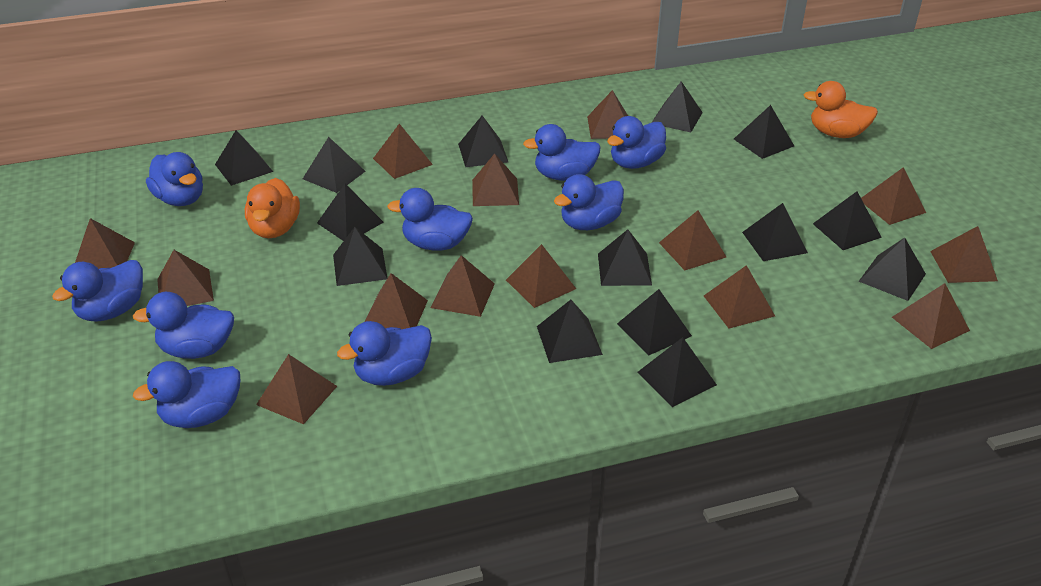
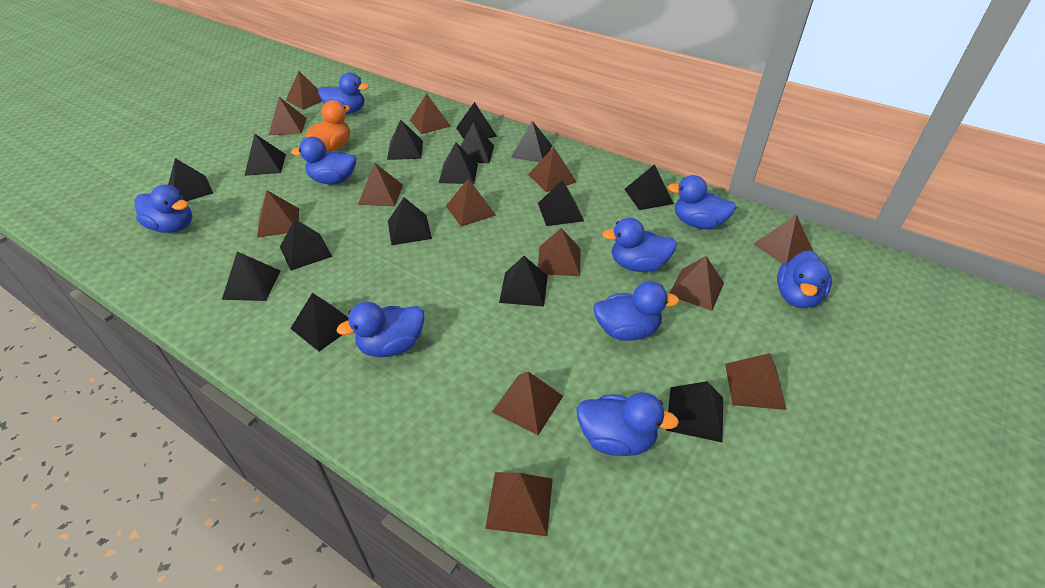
black pyramid: [215,130,273,186] [303,137,365,193] [317,184,384,241] [333,227,387,286] [458,116,508,167] [537,300,603,363] [598,229,652,286] [617,289,692,356] [638,337,717,407] [652,81,703,132] [734,105,794,159] [742,203,808,261] [813,191,882,250] [859,238,926,301] = 14 -> [168,158,213,201] [222,251,280,301] [245,134,286,176] [280,219,332,271] [290,293,349,351] [387,119,423,160] [388,197,432,245] [439,142,478,184] [456,102,497,139] [461,123,494,164] [499,256,548,307] [511,121,552,162] [538,180,584,226] [625,164,674,210] [666,381,723,443] = 15
brown pyramid: [75,218,135,269] [157,250,214,306] [256,354,337,424] [364,273,428,329] [373,124,433,179] [431,255,495,317] [472,154,519,206] [506,244,576,308] [587,90,628,139] [659,210,726,270] [704,265,775,329] [861,167,926,225] [892,283,970,349] [930,226,998,283] = 14 -> [257,190,299,238] [269,97,307,135] [286,71,322,110] [358,162,403,206] [410,93,451,134] [446,178,496,227] [485,472,553,536] [492,371,563,435] [528,147,577,192] [538,228,580,276] [669,256,724,311] [725,353,787,410] [754,215,813,264] = 13
orange duck: [245,178,300,238] [804,81,878,138] = 2 -> [306,101,350,152] = 1

